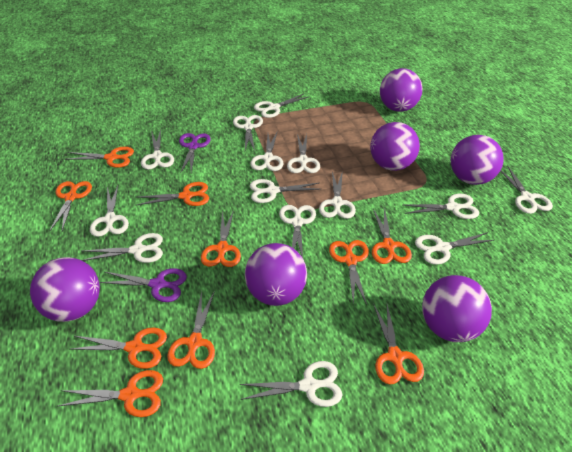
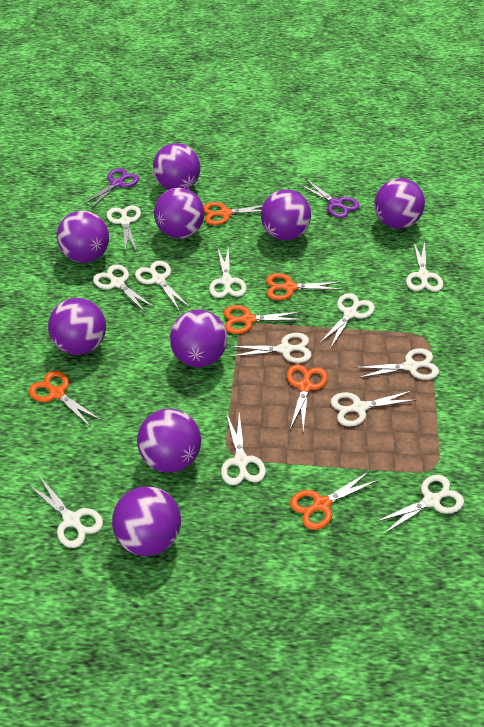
orange scissors: [50,181,92,231] [58,370,163,417] [65,147,134,168] [71,327,167,369] [136,182,209,206] [167,291,215,369] [201,210,241,267] [329,240,369,305] [372,207,412,264] [373,304,424,384] = 10 -> [29,371,101,426] [203,202,263,225] [223,305,303,334] [266,273,342,300] [287,364,328,430] [290,471,378,530] = 6
purple ball: [30,257,100,322] [245,243,307,306] [370,122,420,171] [380,68,423,112] [422,275,492,342] [451,135,503,185] = 6 -> [48,298,106,355] [57,211,109,263] [112,486,181,556] [137,409,201,473] [153,143,200,190] [154,188,204,239] [170,310,227,367] [261,189,311,241] [374,178,425,229] = 9
white scissors: [82,233,163,263] [90,186,129,237] [141,130,174,170] [233,115,263,151] [240,361,342,407] [250,133,284,171] [250,179,321,203] [254,94,310,118] [279,205,316,258] [287,134,320,173] [319,171,356,219] [404,194,479,219] [415,232,495,265] [500,167,553,214] = 14 -> [29,477,103,548] [93,264,154,312] [107,205,141,253] [135,261,189,311] [209,247,246,298] [221,412,266,485] [230,333,312,363] [320,293,375,349] [331,391,416,426] [355,348,439,380] [375,475,464,534] [406,241,443,292] = 12

